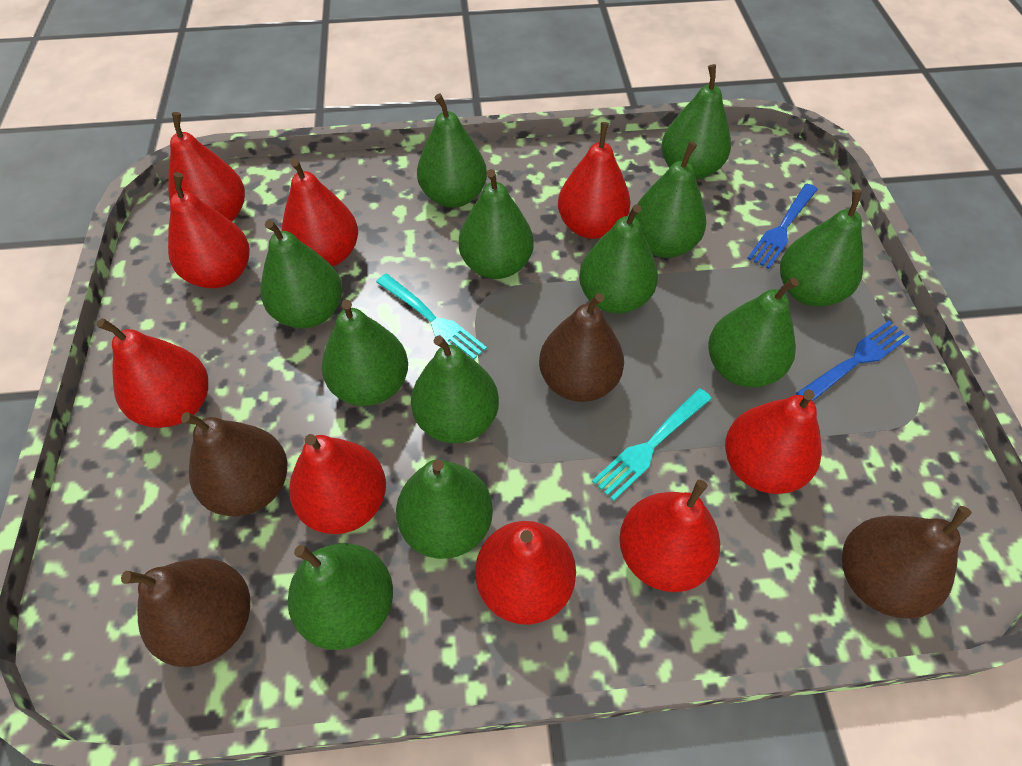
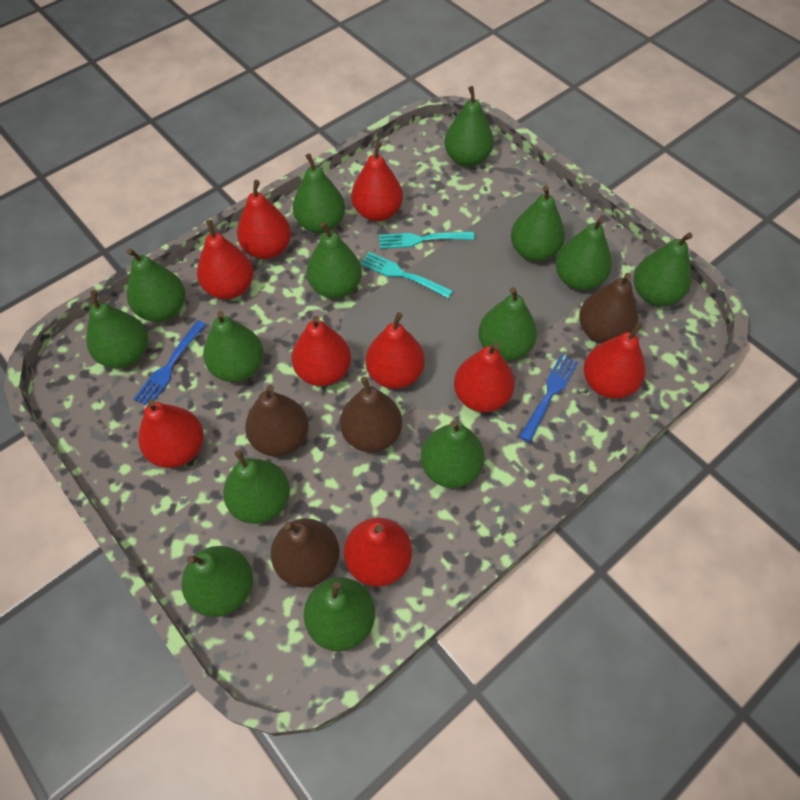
green pear: [260,220,342,328] [288,543,393,650] [322,300,408,406] [396,459,493,559] [411,335,499,443] [417,93,487,208] [459,169,534,279] [579,204,658,314] [634,142,706,258] [661,64,731,180] [708,277,799,387] [780,189,863,306] = 12 -> [86,290,148,368] [127,248,185,322] [181,546,253,617] [203,311,264,382] [223,450,290,524] [293,153,345,233] [304,577,375,651] [306,222,362,299] [421,420,485,488] [444,86,494,167] [478,287,537,361] [511,186,565,262] [556,217,612,290] [634,233,693,306] = 14

